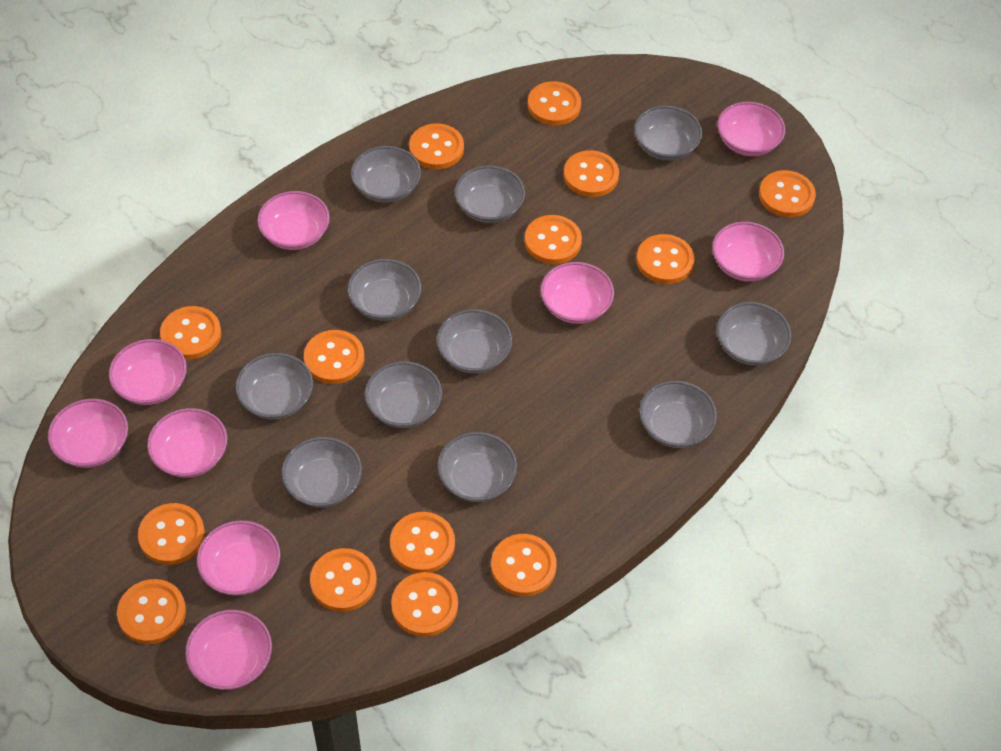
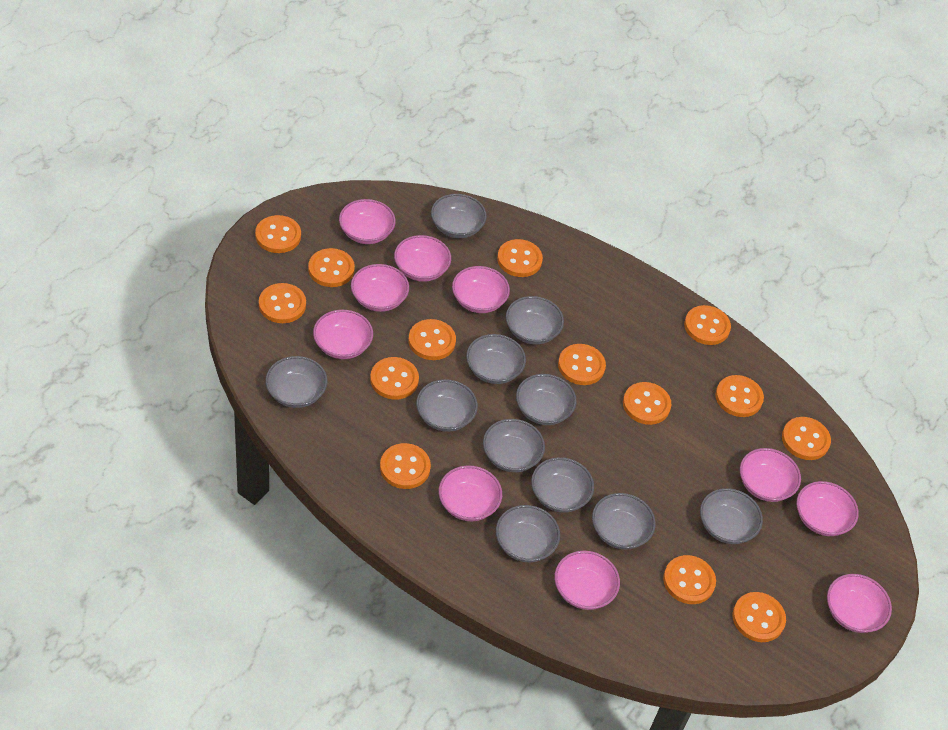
pink bowl: [48,399,128,468] [109,339,187,405] [147,408,227,478] [185,610,272,690] [197,520,280,596] [257,191,330,250] [540,262,614,324] [712,222,784,281] [717,102,785,156] = 9 -> [313,310,373,359] [339,199,396,244] [351,264,409,312] [394,235,451,282] [439,465,502,521] [452,266,510,313] [554,551,620,610] [740,448,801,502] [796,481,859,536] [827,574,892,633] = 10

